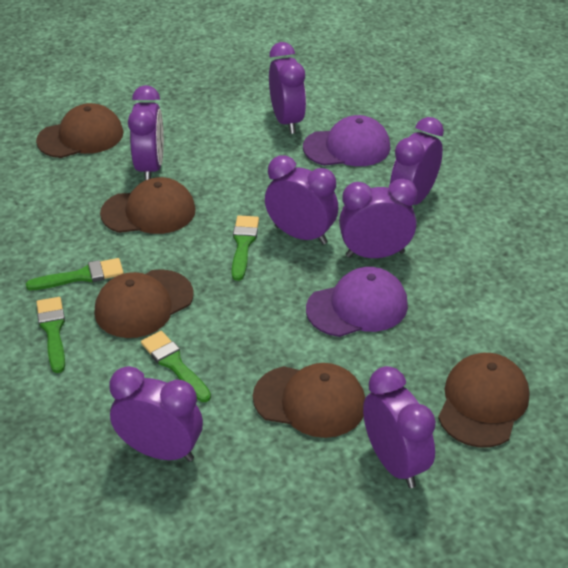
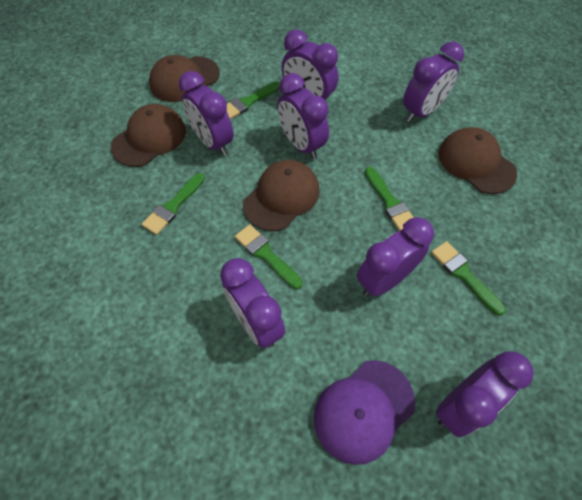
brown cap: [36,103,123,158] [95,269,194,338] [100,177,196,234] [253,363,365,438] [438,353,530,447] = 5 -> [111,104,186,167] [149,55,220,102] [243,160,319,231] [438,127,517,194] = 4
green brush: [26,258,124,290] [37,297,65,373] [141,331,211,402] [232,215,259,281] = 4 -> [142,173,205,235] [227,81,280,119] [235,224,303,289] [365,167,414,231] [431,241,506,315] = 5
purple cap: [303,115,391,166] [306,267,408,337] = 2 -> [314,360,415,465] = 1

